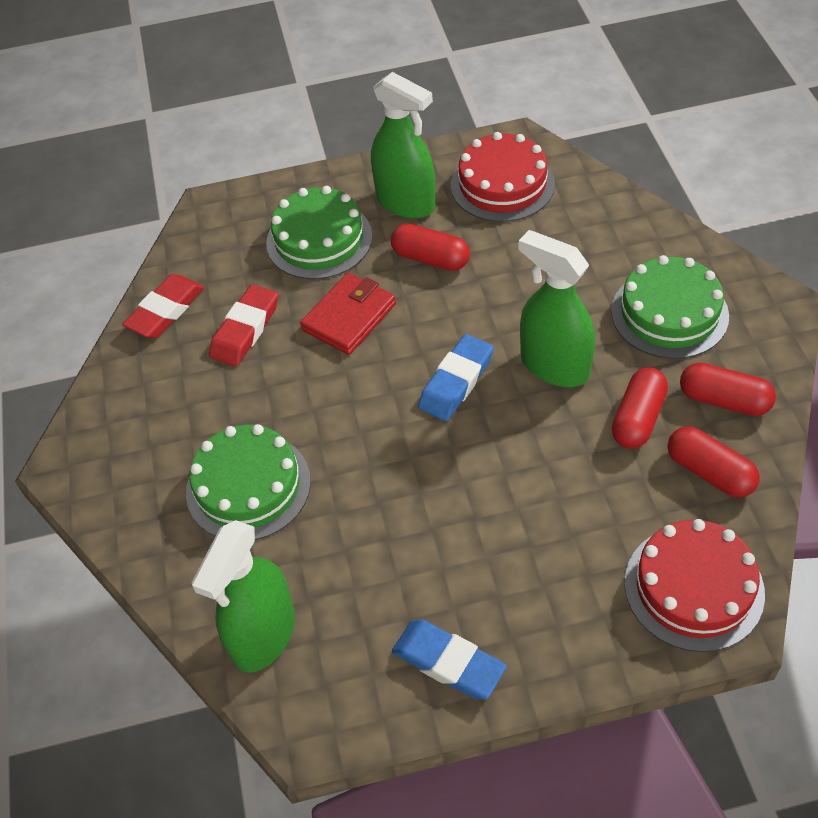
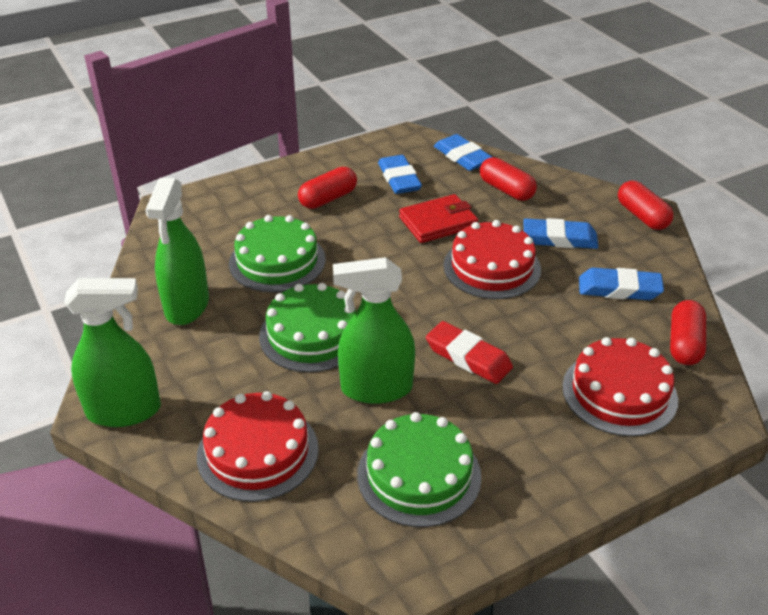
blue eraser: [392,619,507,700] [418,334,494,421] = 2 -> [378,155,422,194] [434,134,492,171] [524,218,598,249] [579,267,664,300] = 4
red cake: [451,132,555,222] [625,519,765,652] = 2 -> [197,391,319,502] [444,220,541,299] [562,337,678,436] = 3
red eraser: [122,274,204,338] [209,284,278,366] = 2 -> [426,321,513,384] = 1

